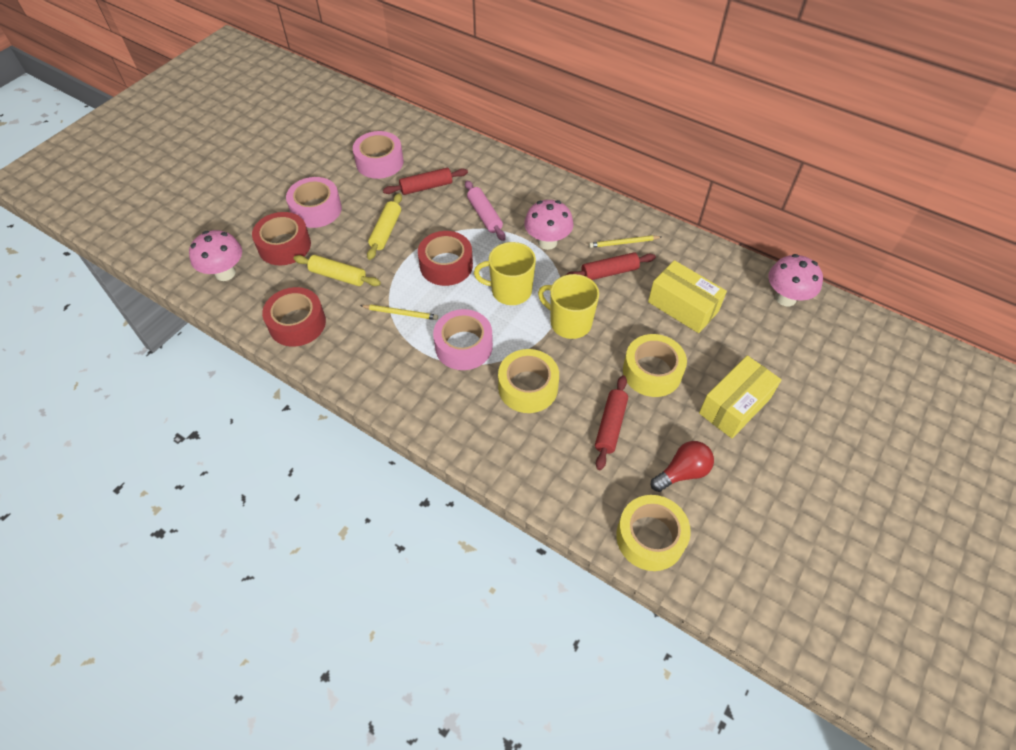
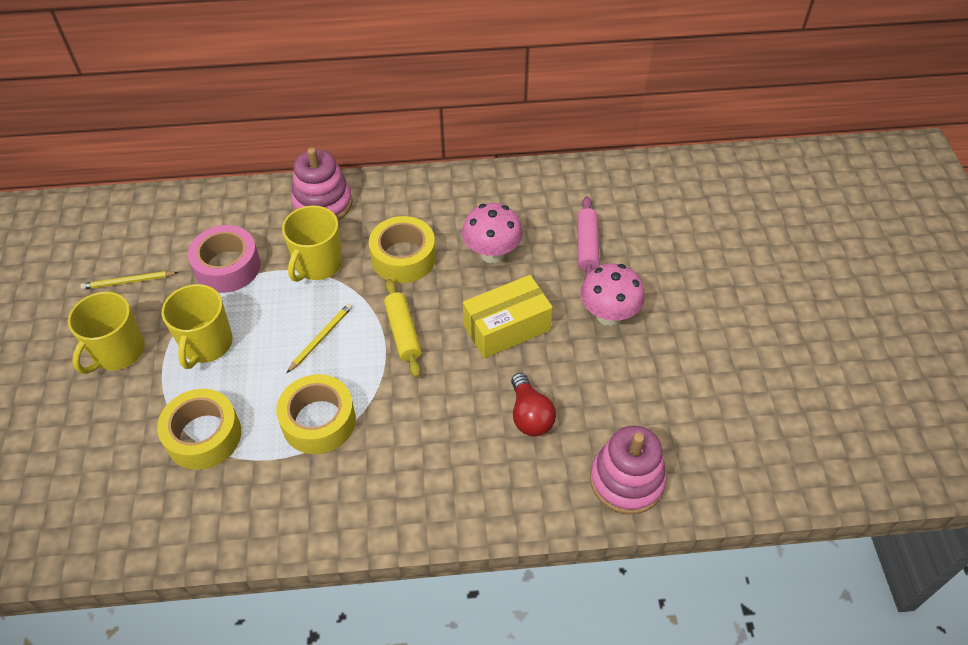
pink mushroom: [189,230,242,281] [524,200,573,250] [768,254,823,306] = 3 -> [462,203,523,263] [580,263,645,326] = 2
pink stacking toy: none = 0 -> [291,148,353,221] [590,426,667,514] = 2
pink tape: [286,177,342,228] [353,131,404,179] [433,309,493,370] = 3 -> [188,225,261,293] = 1
red rolling pin: [383,168,468,195] [566,252,656,280] [595,375,628,470] = 3 -> none = 0
red tape: [252,212,311,265] [262,287,326,347] [418,231,473,286] = 3 -> none = 0
yellow box: [648,260,727,333] [699,356,782,438] = 2 -> [463,275,553,358] = 1
yellow mug: [474,242,536,305] [538,274,599,339] = 2 -> [68,292,145,374] [162,284,233,369] [282,205,343,282] = 3
yellow rolling pin: [293,255,381,286] [367,193,402,260] = 2 -> [384,279,422,378] = 1

